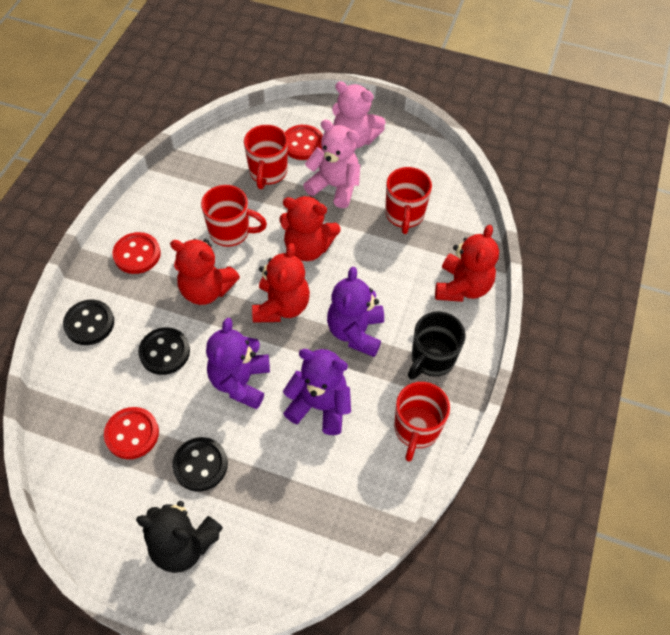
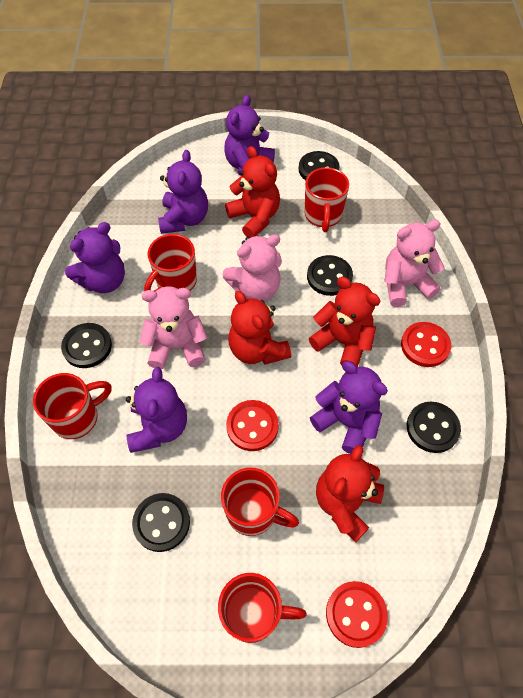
black button: [63,300,114,345] [138,327,190,375] [172,437,228,492] = 3 -> [61,323,112,368] [132,493,190,552] [299,151,340,181] [307,255,353,296] [407,402,461,453] = 5
black mug: [408,312,466,380] = 1 -> none = 0
black teddy bear: [136,501,223,573] = 1 -> none = 0
pink teddy bear: [303,120,360,208] [332,81,386,149] = 2 -> [139,286,207,369] [222,235,282,301] [384,220,445,307] = 3
purple teddy bear: [206,318,270,409] [283,349,351,435] [327,267,384,357] = 3 -> [65,222,125,293] [126,367,187,453] [158,150,208,234] [224,95,275,176] [310,361,388,454] = 5
red mug: [201,185,267,247] [244,125,288,189] [385,167,432,234] [394,382,450,461] = 4 -> [33,373,112,439] [144,234,197,292] [218,573,307,643] [221,468,299,536] [305,167,349,232] = 5

